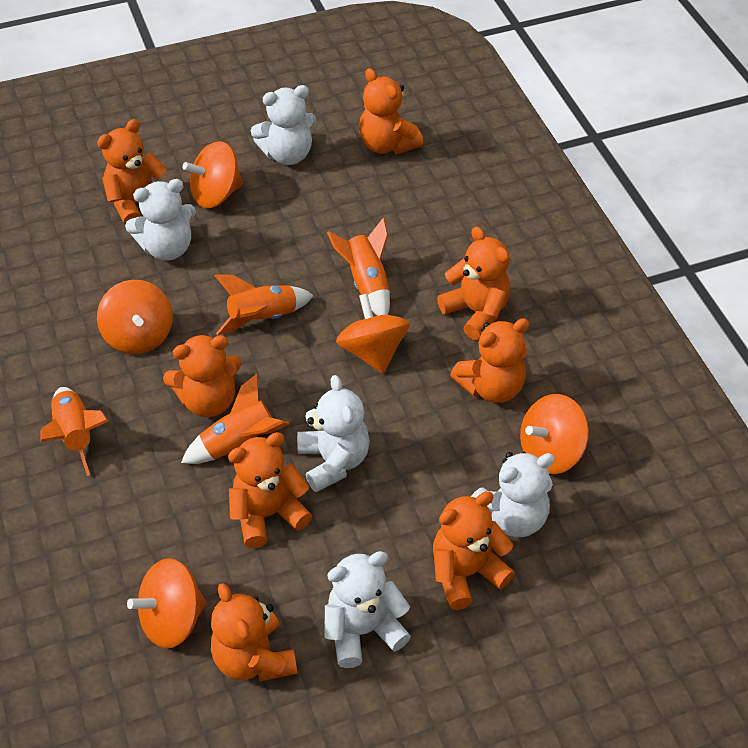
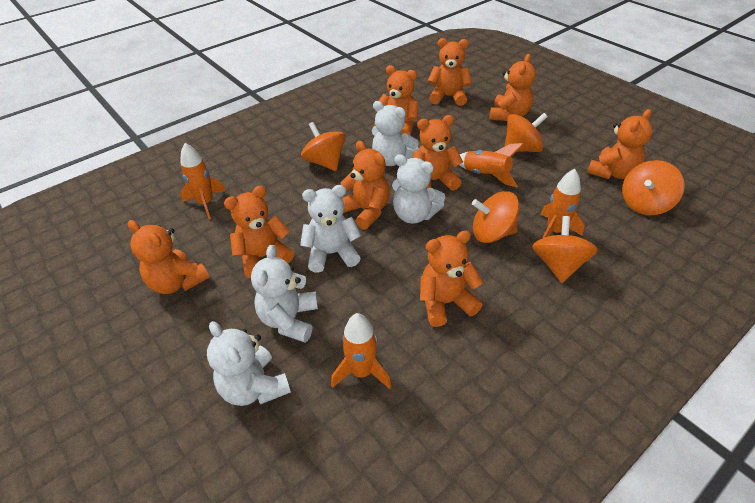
orange teddy bear: [97,119,167,225] [163,334,242,417] [211,583,297,681] [228,432,312,548] [359,68,423,154] [433,491,515,610] [437,226,510,340] [450,318,529,403] = 8 -> [128,220,210,294] [224,185,294,278] [340,141,390,230] [374,65,418,135] [413,115,463,191] [420,230,483,327] [428,38,472,106] [489,54,536,121] [587,109,653,179] = 9

